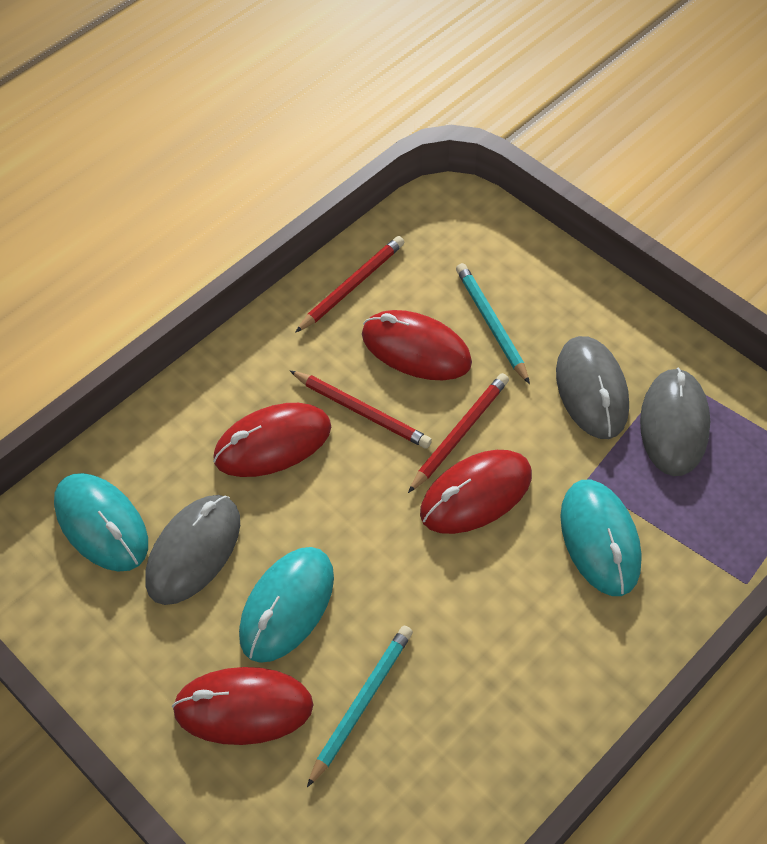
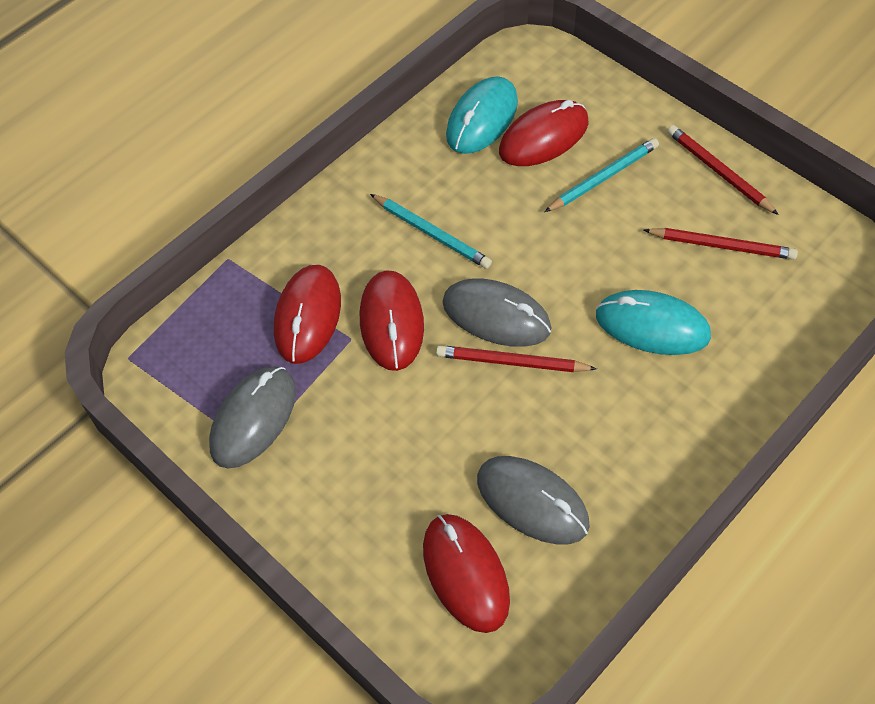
turquoise mouse: [54,473,148,572] [239,547,334,663] [560,480,642,596] = 3 -> [446,76,518,154] [596,290,711,355] = 2

